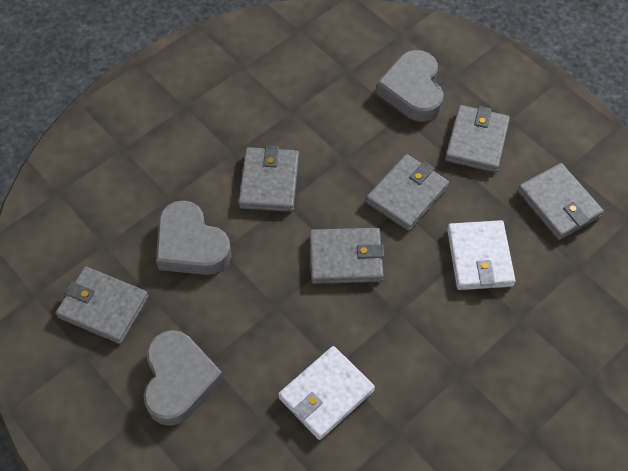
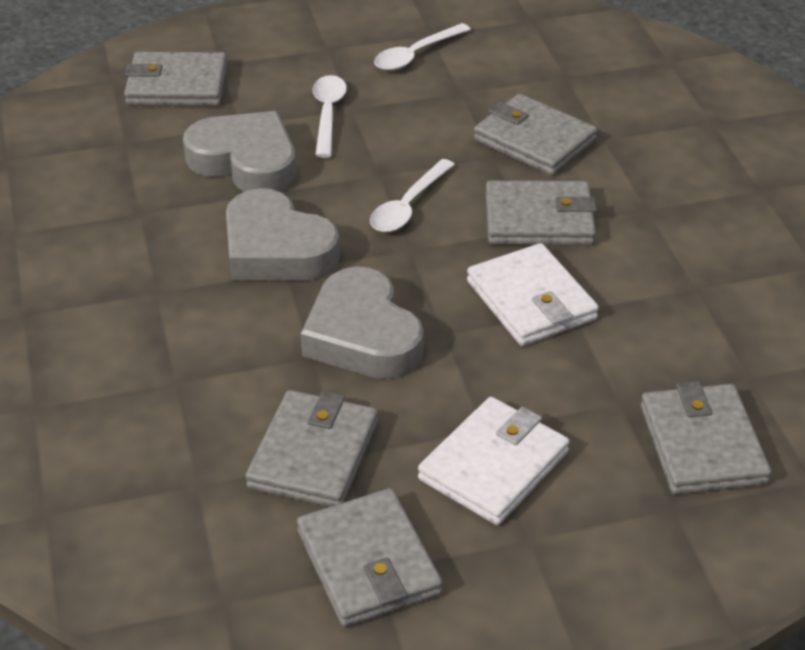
white spoon: none = 0 -> [313,75,347,158] [370,159,455,232] [374,23,471,71] = 3

